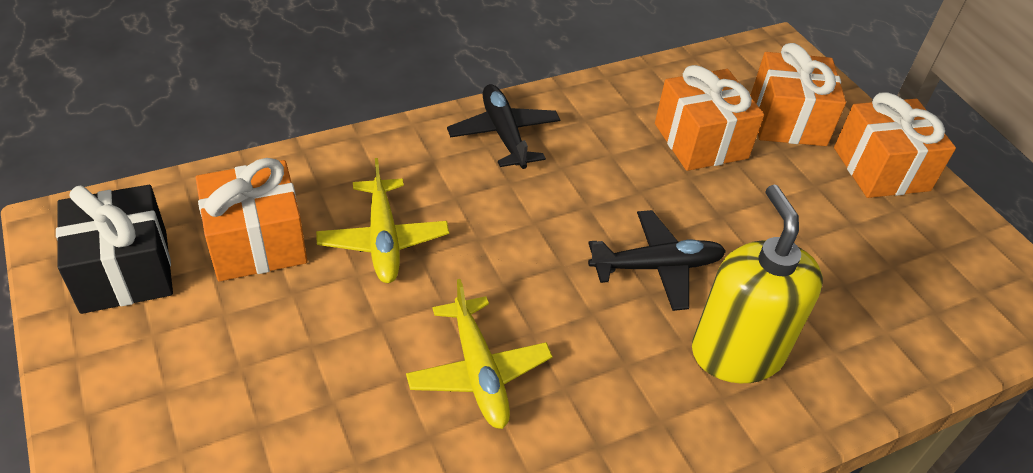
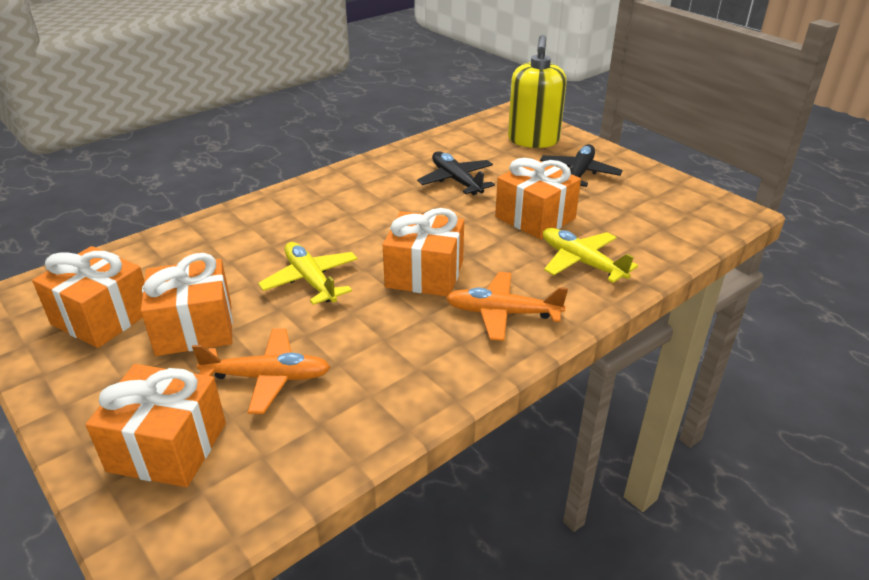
black gift: [56,185,173,314] = 1 -> none = 0
orange gift: [196,158,307,281] [655,65,764,171] [750,43,846,146] [834,92,956,198] = 4 -> [32,246,144,348] [85,364,226,487] [141,253,233,356] [383,208,464,297] [495,158,581,239] = 5
orange plane: none = 0 -> [192,328,331,414] [446,272,568,341] = 2

